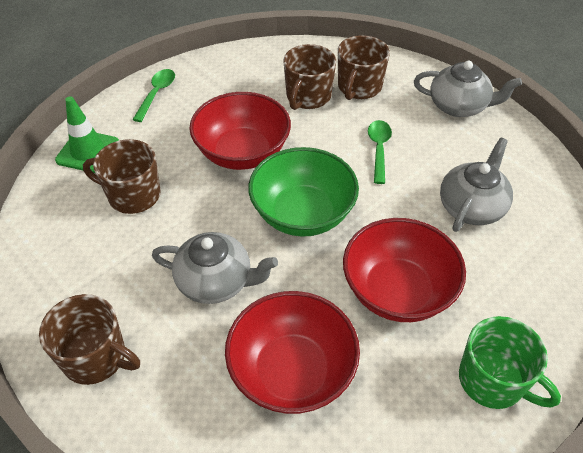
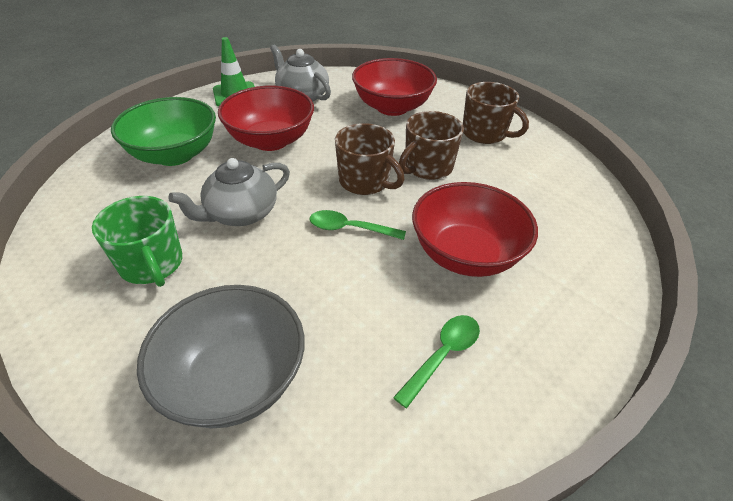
brown mug: [39,294,140,385] [83,139,161,214] [283,44,336,110] [338,35,390,100] = 4 -> [335,123,405,195] [399,111,464,180] [463,82,529,144] = 3
grey bowl: none = 0 -> [137,285,305,428] = 1
grey teapot: [152,232,278,304] [414,61,522,117] [440,138,513,232] = 3 -> [168,158,290,226] [270,44,331,102] = 2

